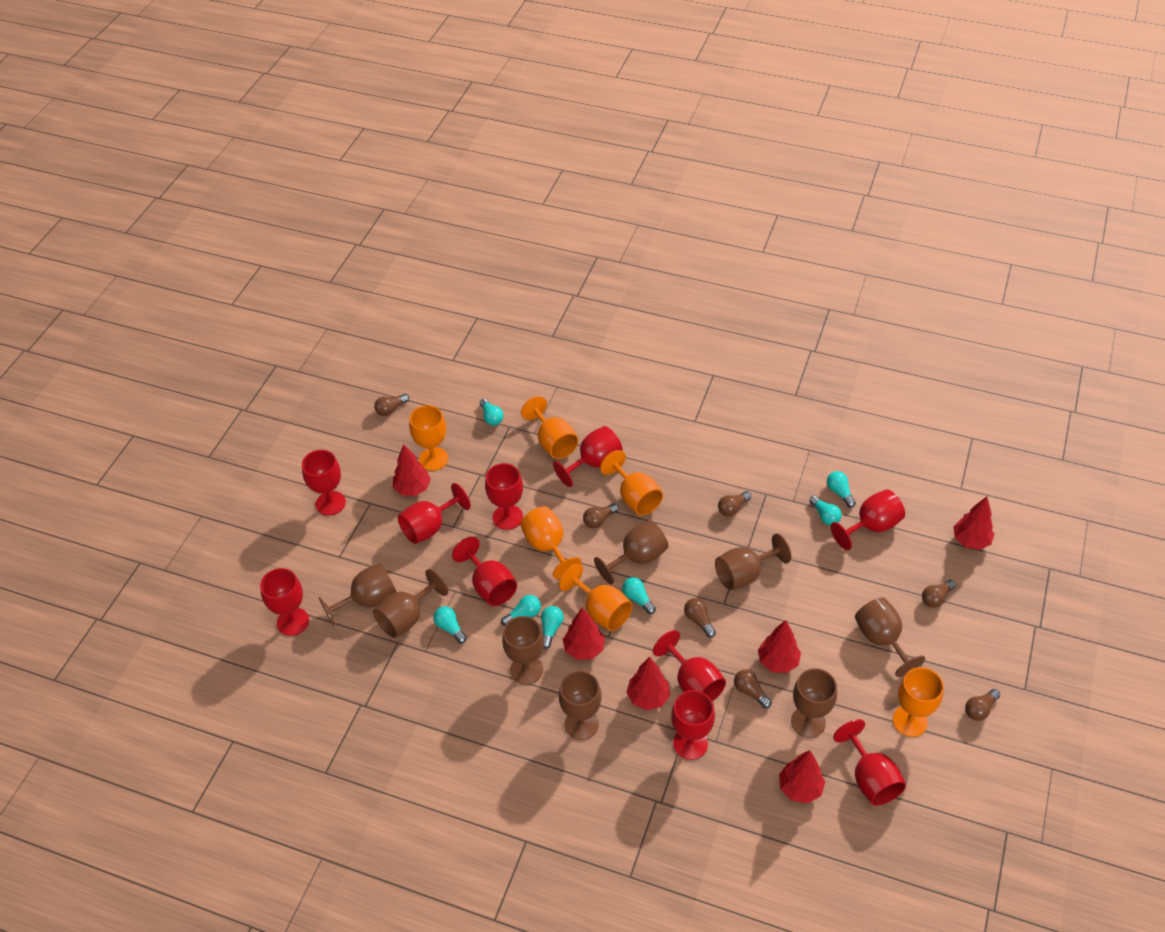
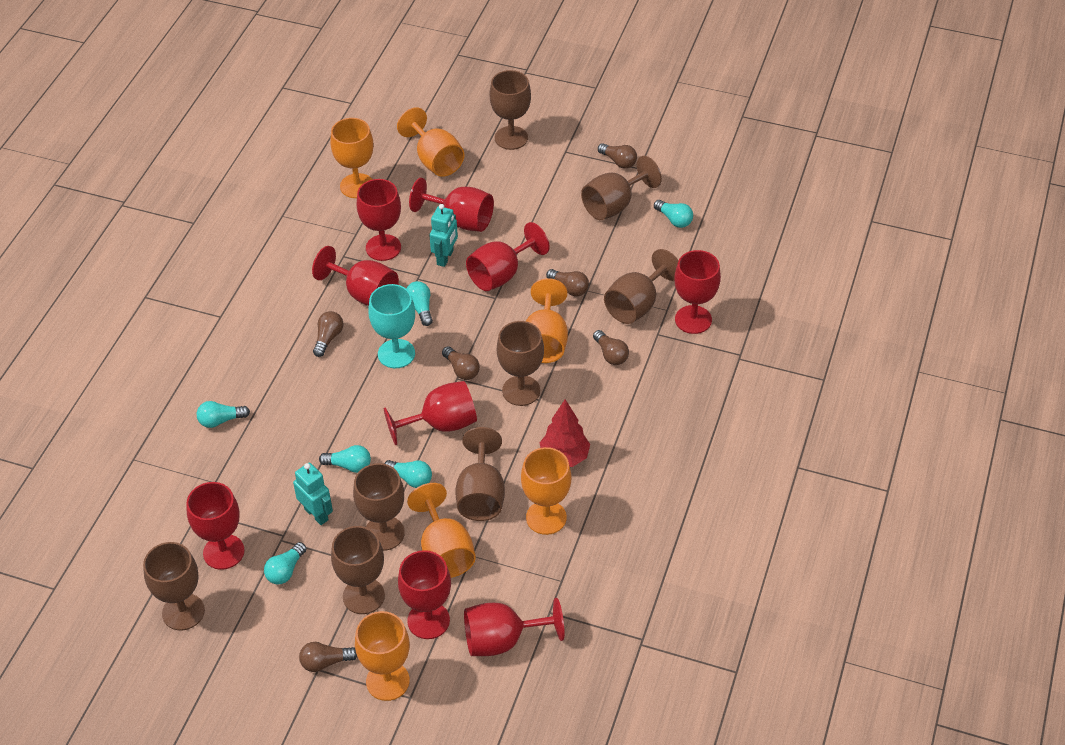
brown light bulb: [374,394,409,416] [583,503,619,528] [684,598,716,638] [718,491,752,516] [734,669,772,708] [922,579,955,608] [965,689,1000,721] = 7 -> [299,642,357,672] [313,311,343,357] [442,346,480,380] [546,269,589,296] [593,330,629,365] [598,143,637,169] = 6
red goblet: [260,568,309,636] [302,450,346,516] [398,483,471,544] [452,537,517,606] [485,463,523,530] [553,426,623,487] [653,630,726,701] [671,690,715,760] [831,489,905,550] [833,719,906,806] = 10 -> [186,482,245,570] [312,246,399,306] [357,179,401,261] [383,381,477,445] [398,550,451,639] [409,178,494,232] [464,598,564,656] [466,222,550,291] [674,250,721,334] = 9
red tree: [393,444,431,496] [562,607,605,660] [626,657,670,710] [758,620,801,673] [779,750,825,803] [953,497,994,550] = 6 -> [540,399,590,467] = 1
turquoise goblet: none = 0 -> [368,284,415,368] = 1
turquoise light bulb: [433,606,467,644] [480,398,504,426] [501,595,541,626] [541,606,564,649] [622,577,656,614] [810,496,842,525] [827,471,856,508] = 7 -> [197,401,250,428] [264,542,307,584] [319,445,371,473] [384,460,432,488] [406,281,433,326] [654,200,693,228] = 6
turquoise robot: none = 0 -> [293,463,333,525] [430,204,458,267] = 2

